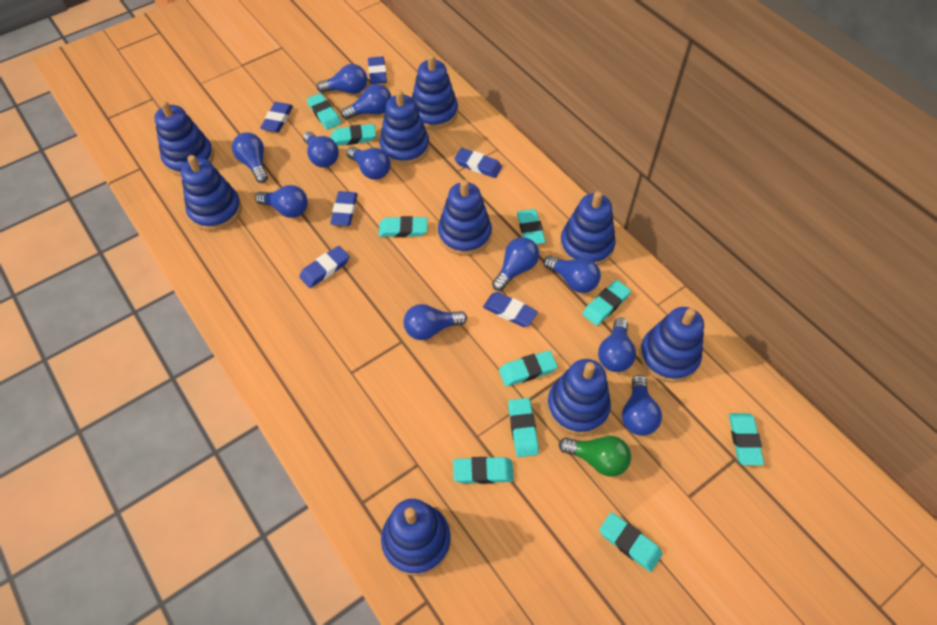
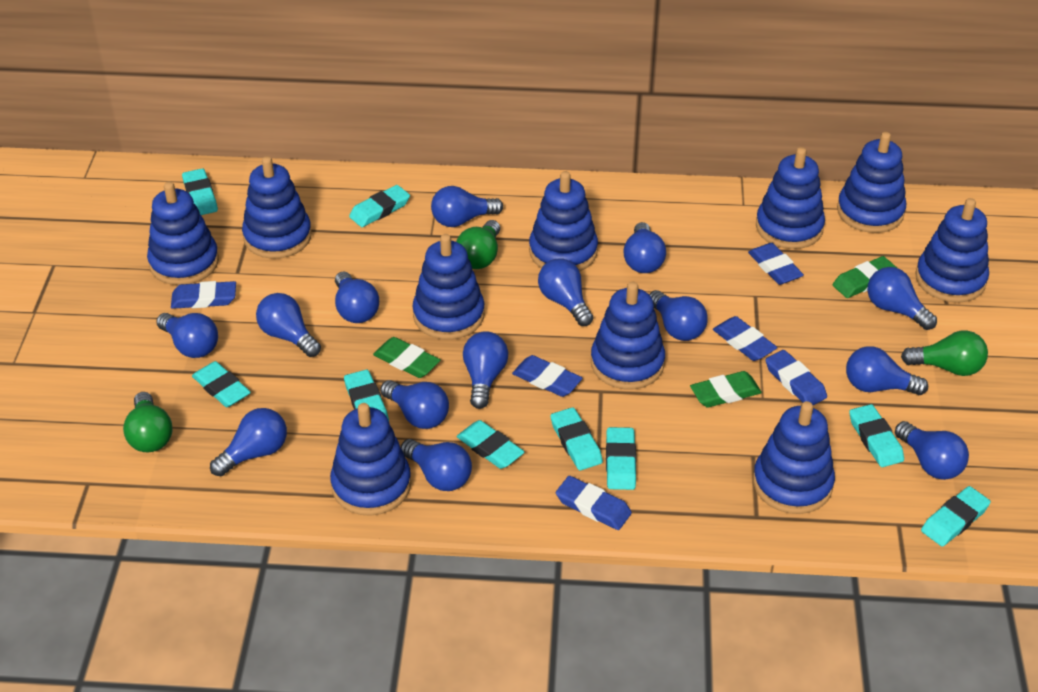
blue light bulb: [232,132,268,183] [255,185,308,218] [303,131,339,168] [317,64,367,94] [341,84,391,120] [346,147,391,180] [403,304,467,340] [492,237,539,291] [544,255,601,293] [598,318,636,372] [622,375,662,436] = 11 -> [156,313,218,358] [210,408,287,476] [256,293,321,357] [335,272,379,323] [380,380,449,429] [401,439,472,491] [431,186,503,227] [463,331,508,409] [538,258,593,326] [624,222,666,273] [649,290,708,341] [846,346,928,395] [867,267,937,330] [895,421,969,480] = 14
blue stacking toy: [154,101,214,176] [181,155,242,231] [379,90,430,166] [381,499,451,576] [412,54,458,130] [438,180,492,256] [547,359,611,435] [560,191,616,266] [639,307,704,383] = 9 -> [147,182,219,285] [242,156,312,259] [330,403,411,516] [412,234,485,340] [529,171,598,271] [591,282,665,389] [753,401,835,514] [756,147,825,249] [837,132,906,233] [915,198,989,303] = 10
green eraser: none = 0 -> [373,337,440,378] [690,371,762,407] [833,256,897,298] = 3
green light bulb: [559,436,631,477] = 1 -> [123,392,173,452] [456,220,500,269] [901,331,988,376] = 3
turquoise eraser: [307,93,341,130] [331,124,376,146] [379,216,428,237] [453,457,514,484] [499,350,558,386] [508,398,539,457] [517,209,546,244] [582,280,631,326] [599,512,663,572] [729,413,764,465] = 10 -> [182,168,218,215] [192,361,251,407] [344,370,389,421] [349,185,410,227] [457,420,525,469] [550,407,603,470] [606,427,636,490] [849,404,904,467] [921,486,991,547] = 9

